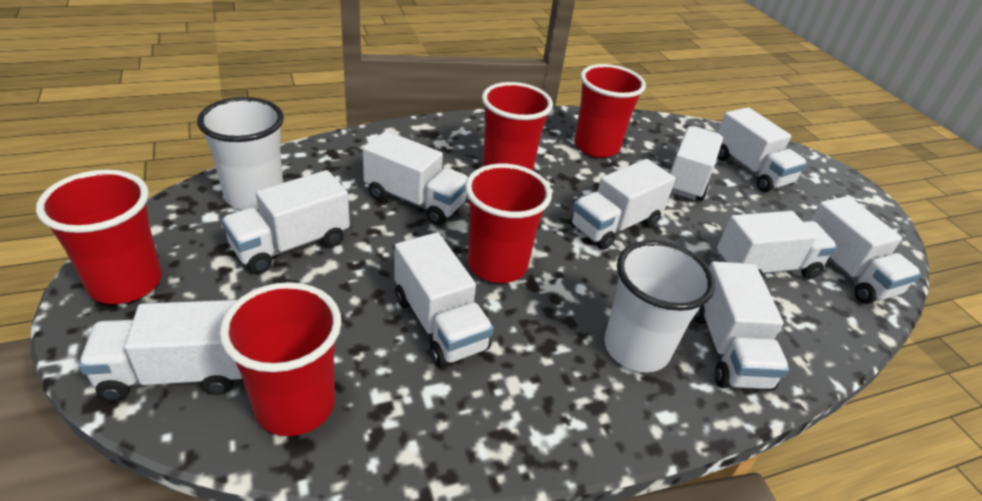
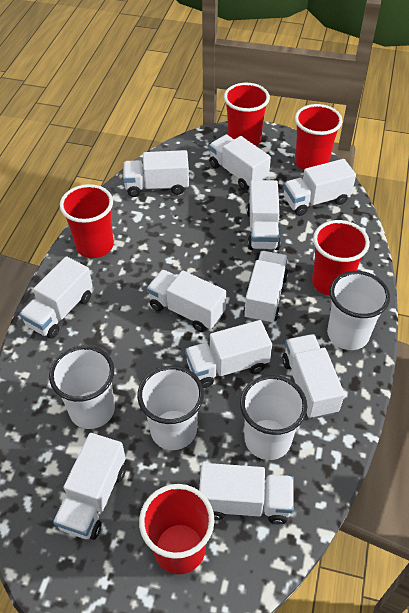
white cup: [197,97,284,210] [604,240,715,372] = 2 -> [49,345,115,429] [137,365,204,450] [240,375,307,460] [327,271,390,350] = 4
white truck: [78,300,242,401] [221,170,350,273] [363,131,468,225] [394,232,494,367] [570,159,676,250] [668,126,723,201] [694,261,789,390] [717,107,807,192] [717,211,837,279] [810,196,921,304] = 10 -> [20,256,93,339] [53,433,126,540] [123,150,189,197] [147,270,226,332] [185,320,272,388] [199,463,294,524] [209,135,271,190] [243,251,288,324] [247,180,281,250] [282,334,345,419] [283,159,356,216] = 11

